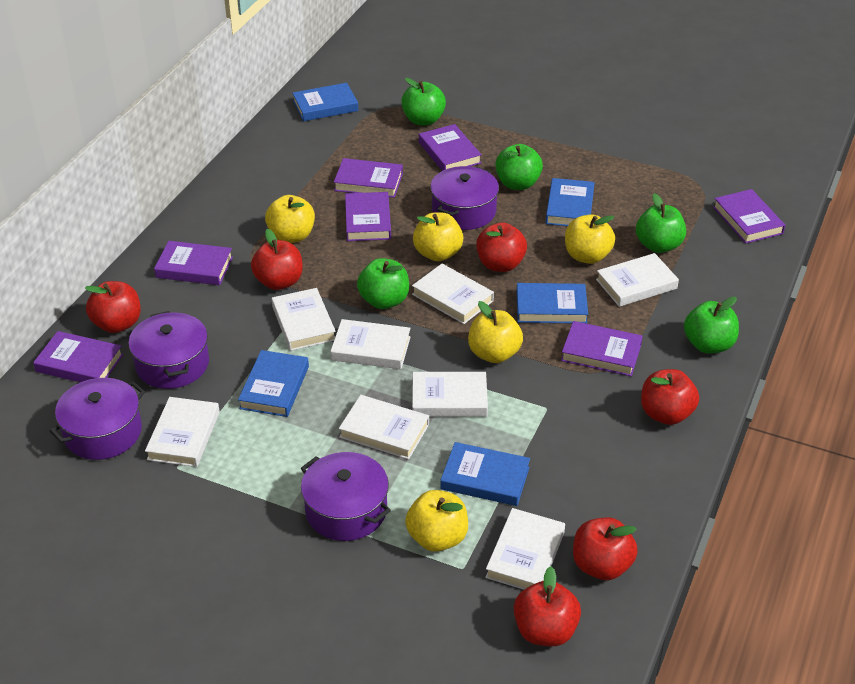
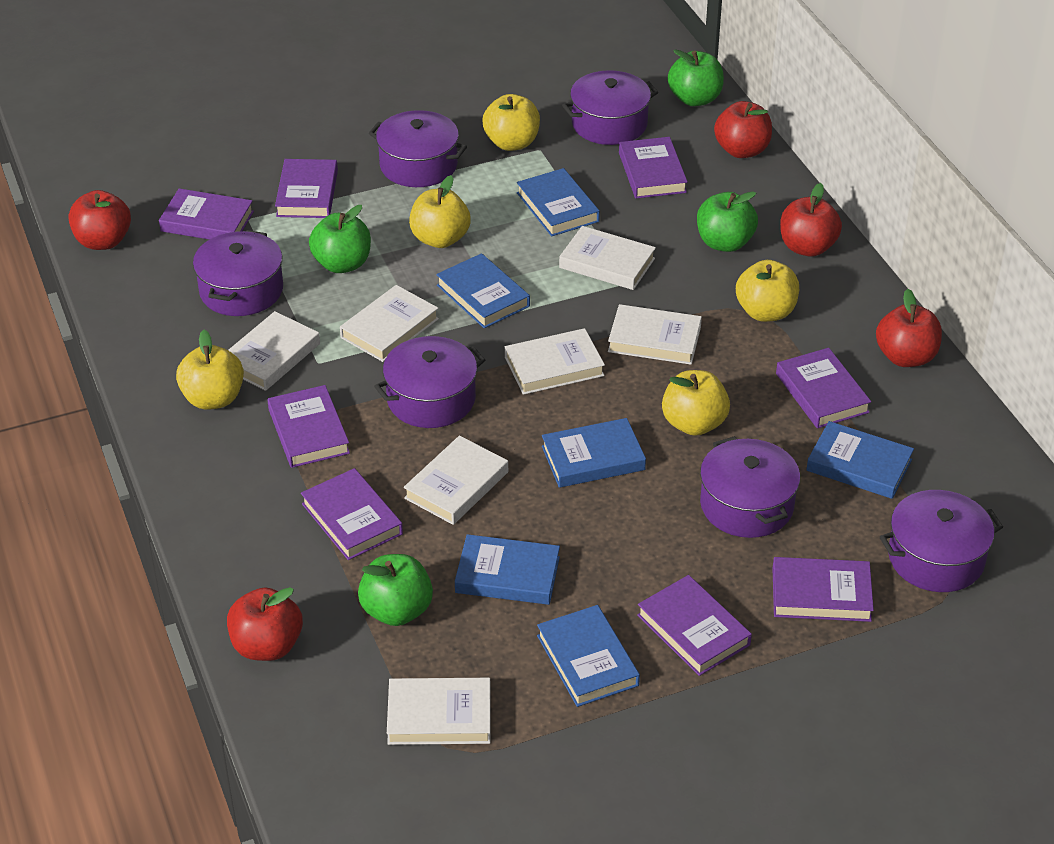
blue book: [238,350,309,417] [292,83,358,121] [440,442,530,506] [516,283,588,324] [546,178,595,226] = 5 -> [436,253,530,328] [455,534,560,605] [517,168,600,237] [537,605,640,707] [542,418,646,488] [806,421,914,499] = 6
green apple: [357,258,409,309] [401,78,446,125] [495,144,543,190] [636,193,686,253] [684,296,739,354] = 5 -> [309,205,371,273] [358,554,433,626] [668,49,724,106] [697,191,758,252] = 4
purple book: [33,331,123,382] [154,241,233,285] [334,158,403,198] [345,192,391,241] [419,124,482,171] [561,321,643,376] [713,189,785,244] = 7 -> [159,188,254,240] [268,385,350,468] [275,159,338,218] [301,468,403,560] [619,137,688,198] [637,575,752,676] [772,557,874,622] [776,348,871,429] = 8
purple pot: [50,378,145,460] [128,311,209,389] [301,452,391,541] [430,166,499,230] = 4 -> [193,230,283,316] [369,110,467,187] [374,336,485,428] [562,70,658,145] [700,436,800,538] [880,490,1003,592] = 6
red apple: [85,281,141,333] [251,229,303,290] [476,222,527,272] [514,566,581,646] [573,517,638,580] [641,369,699,425] = 6 -> [69,190,131,250] [227,587,303,661] [714,101,772,158] [780,183,842,257] [876,289,942,367] = 5
white book: [145,397,220,467] [272,288,336,351] [331,319,411,369] [339,395,429,460] [412,264,494,324] [412,372,488,417] [485,508,565,590] [596,253,679,307] = 8 -> [228,311,320,391] [340,285,439,362] [387,678,491,745] [404,435,508,525] [505,328,605,395] [559,226,656,290] [608,304,702,365] = 7

